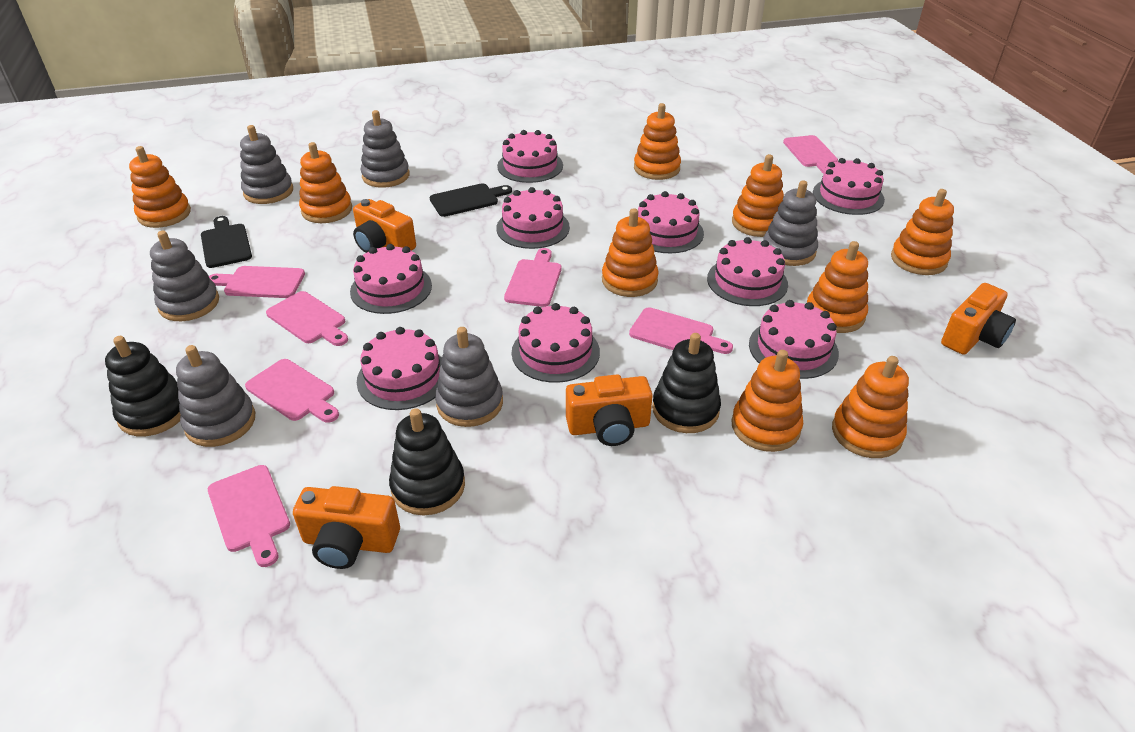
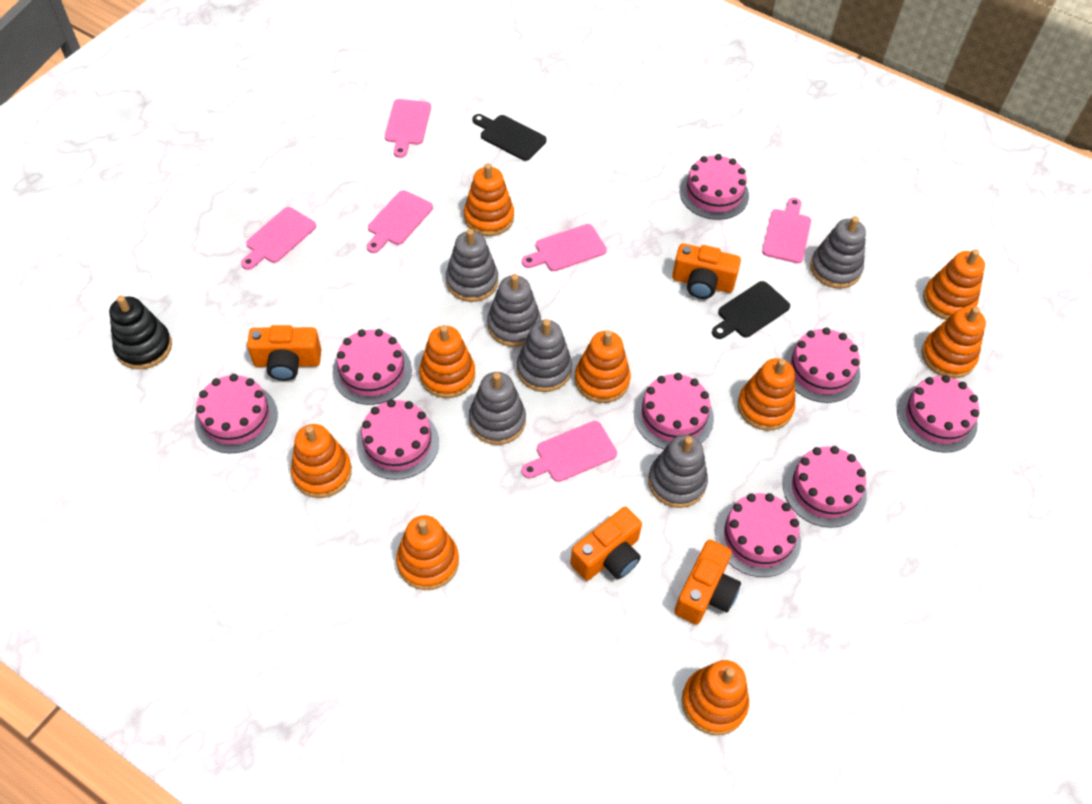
black stacking toy: [105,336,180,436] [389,408,465,515] [652,333,721,433] = 3 -> [109,295,172,369] = 1
pink cutting board: [208,465,290,567] [209,266,305,298] [245,359,339,423] [266,291,348,346] [504,248,561,307] [629,307,733,354] [783,135,838,174] = 7 -> [241,207,316,270] [367,190,433,253] [385,99,431,158] [522,224,607,271] [522,421,617,482] [762,198,811,263] = 6

